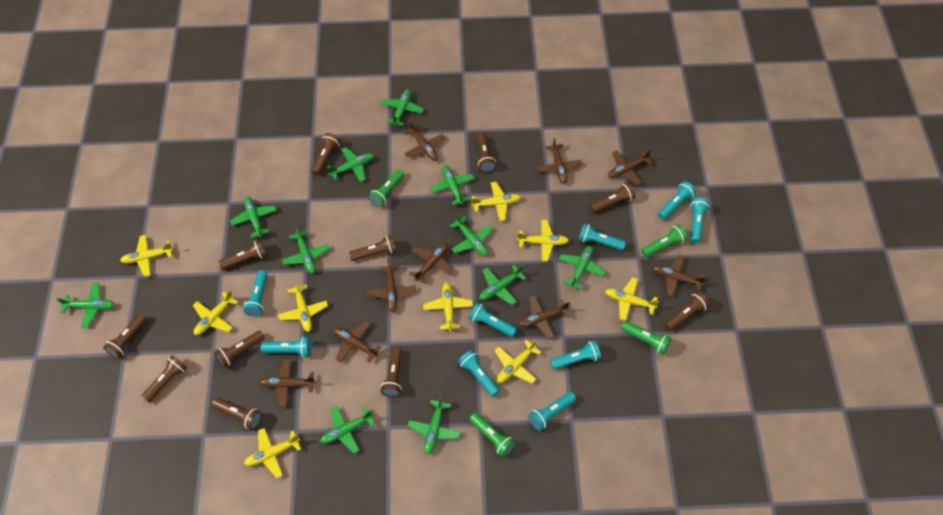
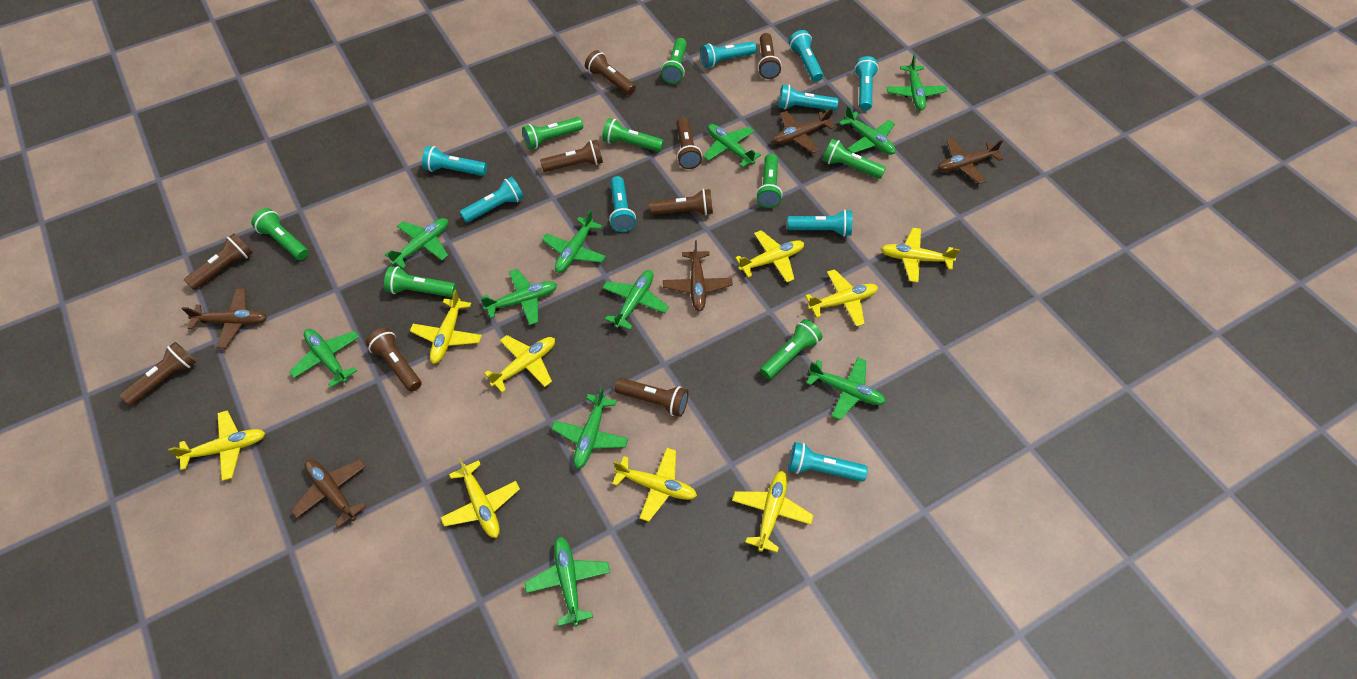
brown flashlight: [103,313,147,359] [142,355,187,402] [211,397,262,430] [215,331,265,368] [218,240,267,270] [311,133,340,175] [349,235,397,261] [381,347,402,397] [477,132,496,173] [590,183,635,213] [665,292,709,331] = 11 -> [119,342,196,406] [184,234,252,290] [366,328,422,392] [540,140,603,172] [585,50,636,95] [614,378,689,417] [649,189,713,215] [676,117,702,169] [758,33,781,79] = 9
brown plane: [259,358,316,407] [333,321,381,363] [367,260,416,313] [404,122,445,161] [409,243,454,284] [518,295,570,339] [537,138,582,184] [608,150,653,185] [652,255,707,297] = 9 -> [181,289,267,349] [291,459,366,528] [663,241,733,311] [773,109,835,153] [938,138,1003,184] = 5
green flashlight: [368,169,404,207] [469,412,516,457] [621,321,671,355] [642,224,687,257] = 4 -> [251,208,309,260] [384,266,456,297] [522,117,583,150] [602,118,664,152] [661,38,687,84] [756,154,782,208] [760,319,822,379] [823,139,886,179] = 8

